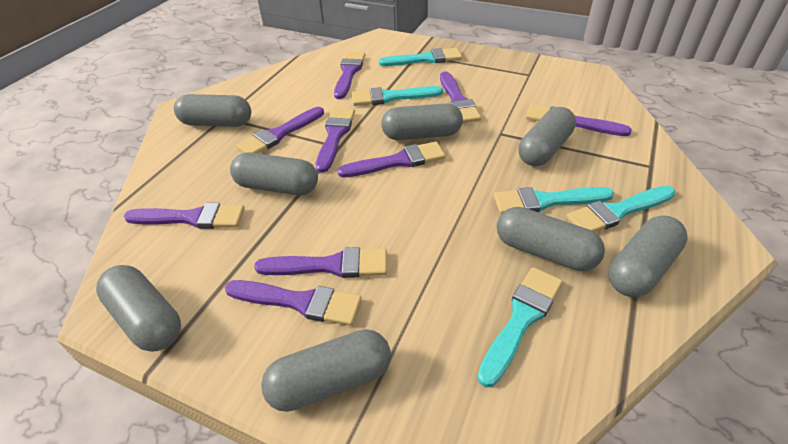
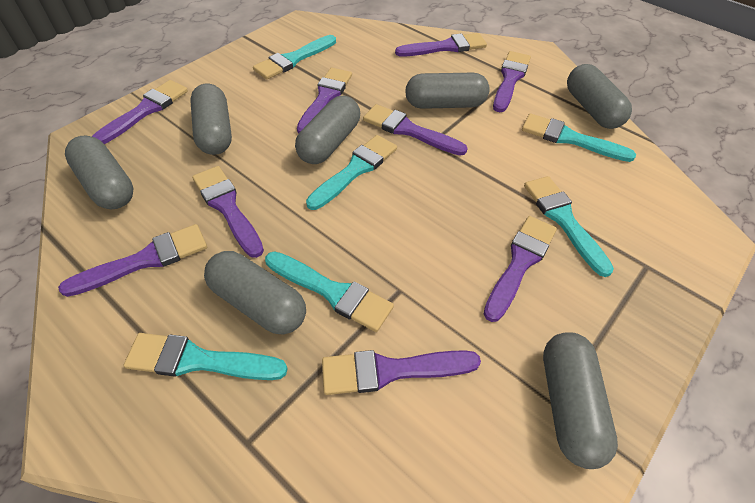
grey capsule: [96,265,181,352] [174,94,251,127] [230,152,318,195] [261,329,391,412] [381,103,463,140] [497,207,605,271] [519,107,576,166] [608,216,688,297] = 8 -> [65,136,134,210] [190,84,232,155] [204,251,306,335] [295,96,360,164] [405,73,490,109] [543,332,618,469] [567,64,632,129] = 7
turquoise brush: [351,86,443,106] [378,48,462,66] [477,267,563,387] [494,187,614,214] [566,186,675,232] = 5 -> [124,333,288,380] [253,35,336,79] [265,251,394,332] [306,135,397,210] [522,113,636,162] [524,176,614,277] = 6

